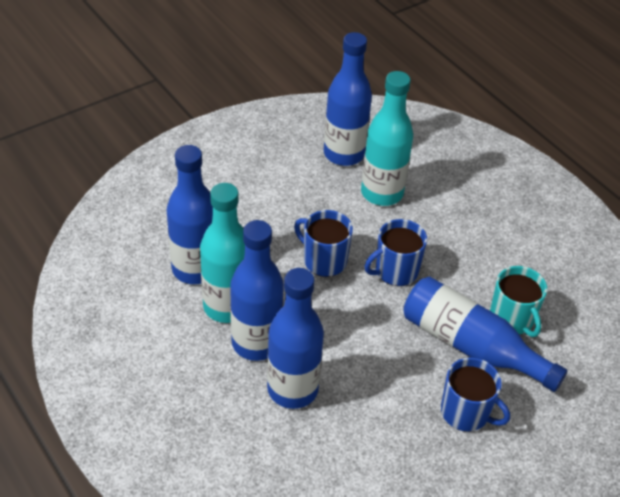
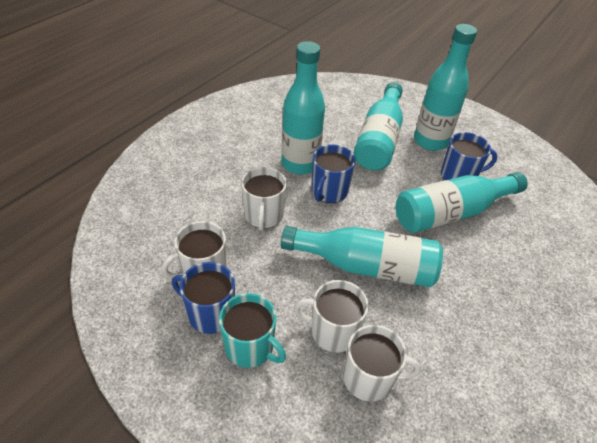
blue bottle: [167,145,213,284] [230,220,284,361] [267,268,324,409] [324,32,372,166] [403,277,568,392] = 5 -> none = 0
turquoise bottle: [200,183,245,323] [361,71,413,206] = 2 -> [281,41,325,175] [281,226,443,287] [354,82,403,171] [396,172,528,233] [414,24,477,151] = 5
white mug: none = 0 -> [162,221,227,278] [241,167,287,231] [294,280,369,353] [343,325,421,401] = 4

